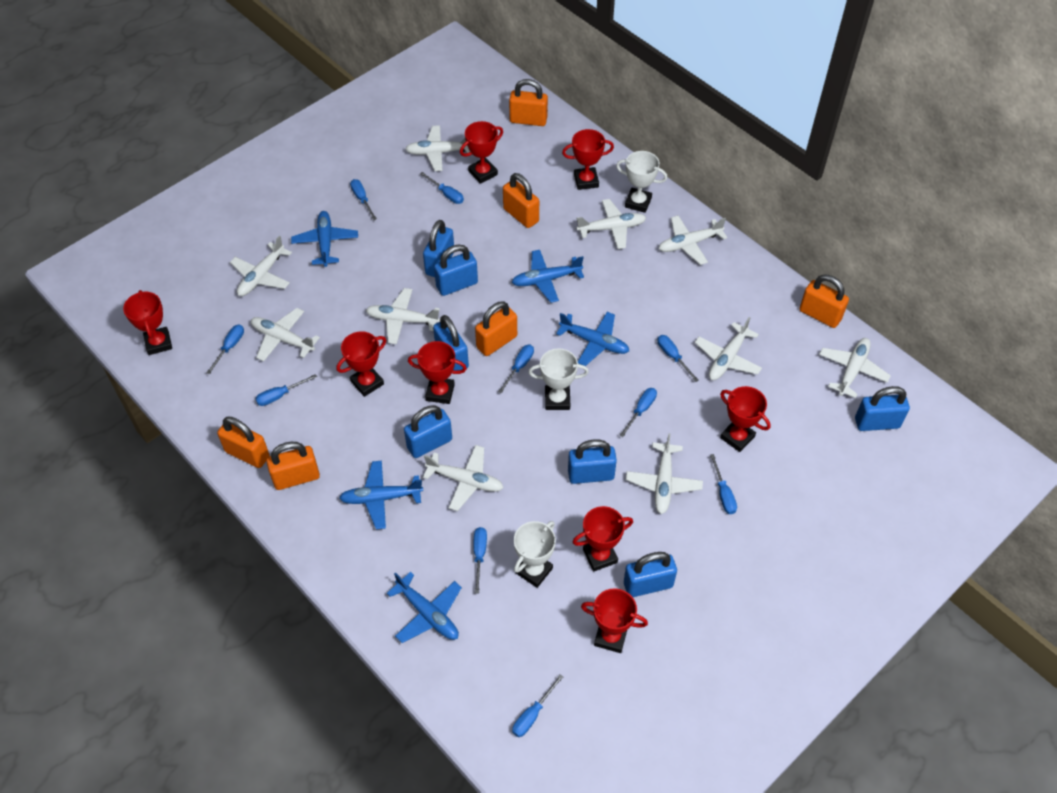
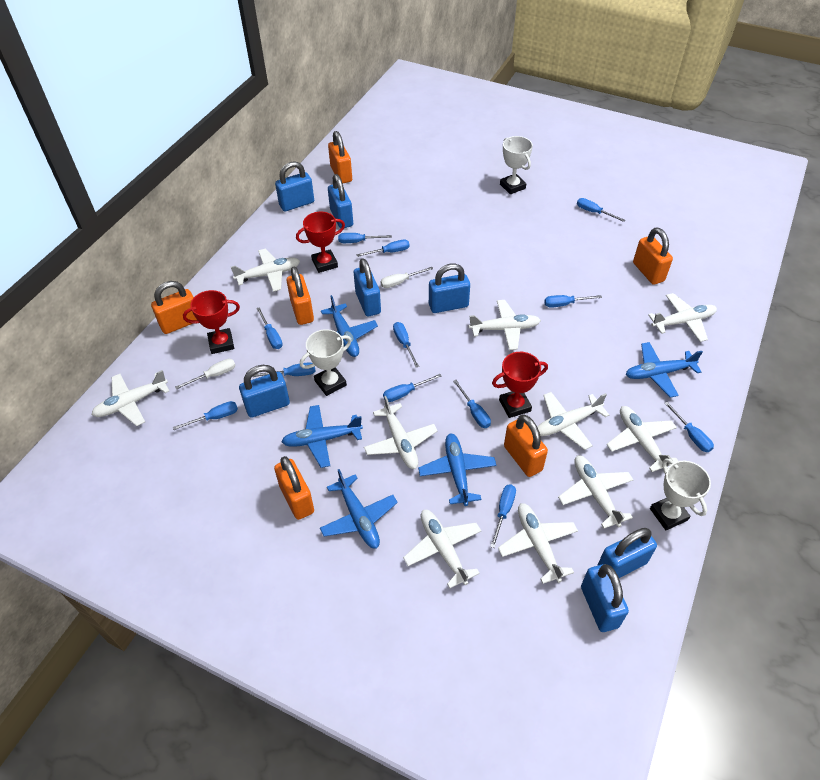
blue screwdriver: [206,325,244,374] [255,374,317,406] [350,179,377,220] [420,172,464,204] [473,527,487,594] [498,345,534,393] [512,674,563,737] [619,388,657,437] [657,335,699,382] [710,454,737,514] = 10 -> [173,401,238,430] [253,362,315,377] [256,307,283,349] [338,233,392,243] [356,240,410,257] [383,374,442,402] [393,322,419,367] [453,380,491,428] [490,485,516,548] [544,295,602,308] [577,198,625,222] [664,402,714,452] = 12
red trophy: [123,290,172,355] [336,331,386,397] [408,341,467,404] [460,121,503,184] [562,129,614,190] [572,506,633,572] [581,588,648,653] [720,386,771,452] = 8 -> [183,290,240,354] [296,211,345,273] [492,352,548,418] = 3
white screwdriver: none = 0 -> [175,359,236,390] [381,267,433,288] = 2

